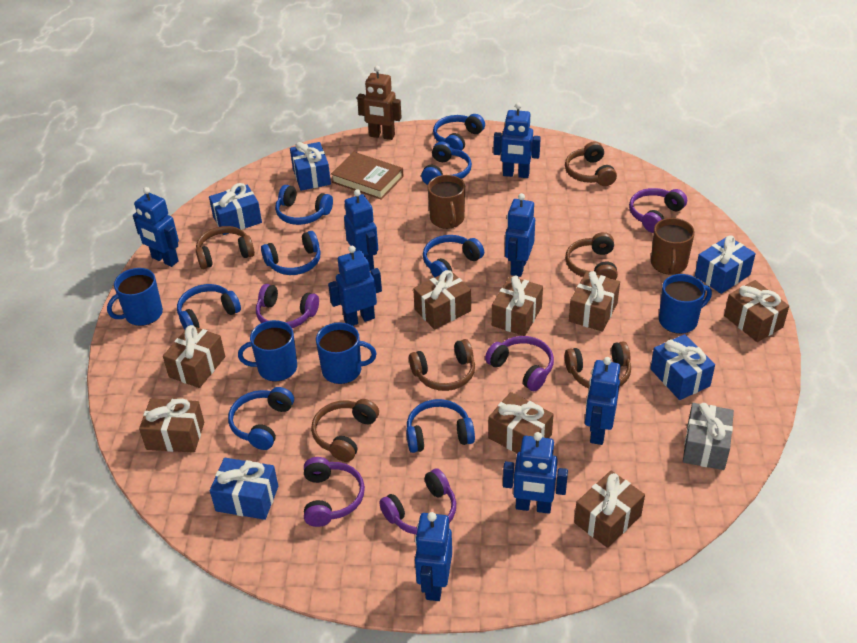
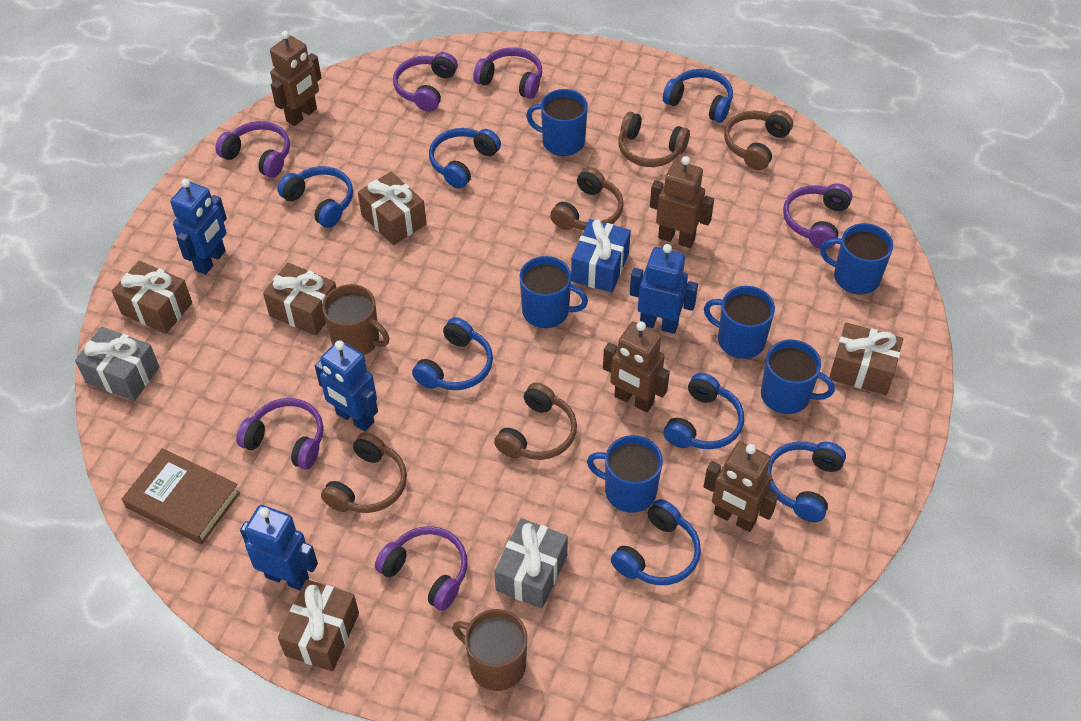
blue gift: [209,183,262,235] [210,458,278,520] [290,142,331,191] [650,334,715,400] [695,235,756,294] = 5 -> [571,219,631,293] = 1
blue headphones: [177,284,241,330] [228,387,294,450] [261,231,321,275] [275,185,333,225] [406,399,475,453] [421,141,472,185] [423,235,484,278] [433,114,485,151] = 8 -> [277,166,353,228] [412,317,493,390] [429,128,501,189] [611,499,701,585] [663,69,733,123] [663,373,744,449] [768,442,846,522] = 7
blue mug: [107,268,163,326] [238,320,297,381] [316,322,376,384] [659,274,712,334] = 4 -> [519,256,588,328] [526,89,588,156] [587,435,663,513] [704,286,775,359] [761,340,835,414] [820,223,893,294] = 6
blue robot: [133,187,179,267] [328,246,382,326] [344,189,378,270] [415,512,452,601] [493,102,541,178] [503,432,568,514] [505,193,535,277] [585,357,620,445] = 8 -> [170,179,227,275] [240,505,318,590] [315,340,378,432] [630,244,698,334] = 4
brown gift: [139,399,204,453] [163,325,225,388] [413,270,471,329] [488,392,554,454] [492,275,543,336] [569,271,620,332] [574,471,645,548] [724,280,789,342] = 8 -> [112,261,192,334] [263,263,336,336] [278,579,359,671] [358,172,426,245] [829,323,903,395] = 5
brown headphones: [196,226,255,269] [311,399,379,462] [409,339,475,391] [565,141,617,186] [565,232,618,280] [565,341,631,388] = 6 -> [321,432,407,513] [494,382,577,460] [550,167,624,230] [618,112,690,167] [724,110,793,170] = 5
brown robot: [357,66,402,140] = 1 -> [270,31,322,126] [603,321,670,412] [650,156,714,248] [703,442,779,532] = 4
grey gift: [683,403,734,470] = 1 -> [75,327,159,401] [494,518,568,609] = 2
purple headphones: [256,284,319,328] [304,457,365,527] [379,468,456,535] [485,336,554,391] [629,188,687,233] = 5 -> [215,121,290,178] [236,398,323,470] [375,526,468,611] [393,52,458,112] [473,47,542,99] [783,184,852,249] = 6

